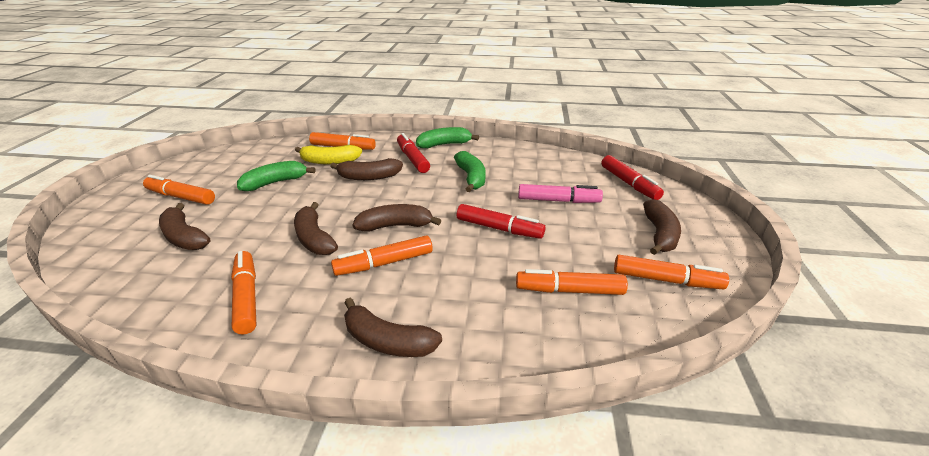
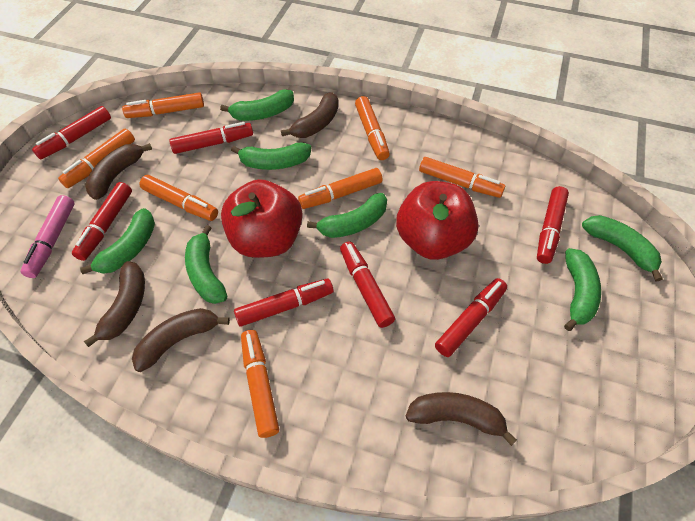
brown banana: [159,203,210,250] [294,202,338,255] [330,158,403,180] [344,298,442,357] [353,204,441,232] [643,199,681,255] = 6 -> [84,261,145,347] [85,143,152,200] [132,308,230,372] [281,92,339,138] [405,392,517,446] = 5
green banana: [237,161,316,191] [416,127,479,148] [454,151,486,192] = 3 -> [80,208,155,274] [185,225,227,304] [220,89,294,121] [231,142,311,170] [307,193,387,238] [564,248,601,331] [582,215,663,282] = 7
orange marker: [143,175,215,205] [231,251,257,335] [309,132,376,150] [331,235,433,276] [516,269,628,295] [614,255,729,290] = 6 -> [58,128,135,188] [122,92,204,118] [139,175,218,221] [241,330,279,438] [298,168,382,209] [355,96,390,160] [419,157,505,198] = 7
red apple: none = 0 -> [221,179,303,258] [396,181,479,260] = 2
red marker: [397,133,430,173] [457,204,546,239] [601,155,664,200] = 3 -> [32,106,111,159] [72,182,132,261] [169,122,253,154] [234,279,334,327] [340,241,395,328] [435,278,507,357] [537,186,569,264] = 7
yellow banana: [295,145,362,164] = 1 -> none = 0

